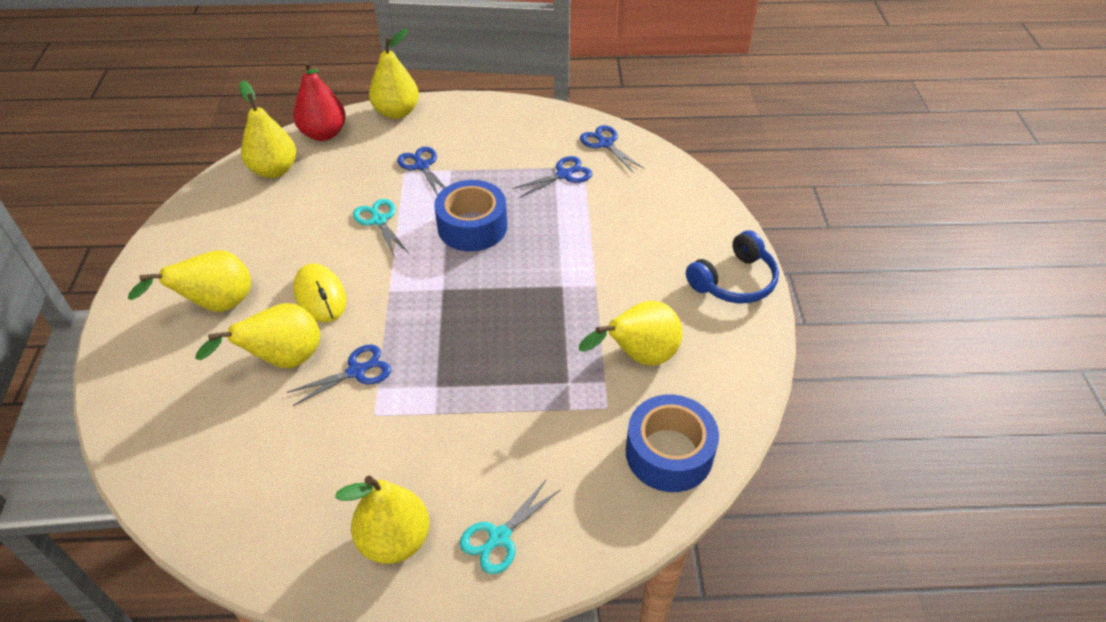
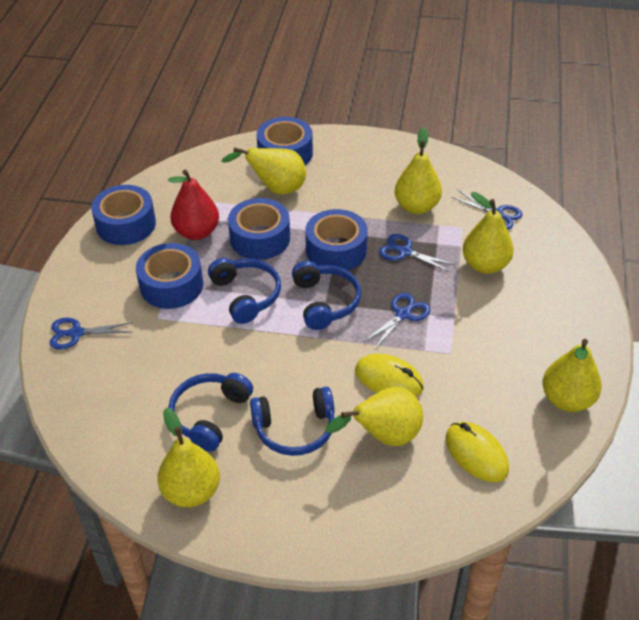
blue headphones: [686,230,779,303] = 1 -> [169,373,253,452] [208,258,281,324] [250,387,335,456] [292,261,361,330] = 4
blue tape: [434,180,507,252] [626,395,719,492] = 2 -> [91,185,156,245] [136,243,203,309] [228,198,290,260] [257,117,313,165] [305,209,368,271] = 5
turquoise scissors: [353,199,409,258] [460,479,561,574] = 2 -> none = 0
yellow mouse: [293,264,346,322] = 1 -> [355,354,424,396] [446,422,509,482] = 2

